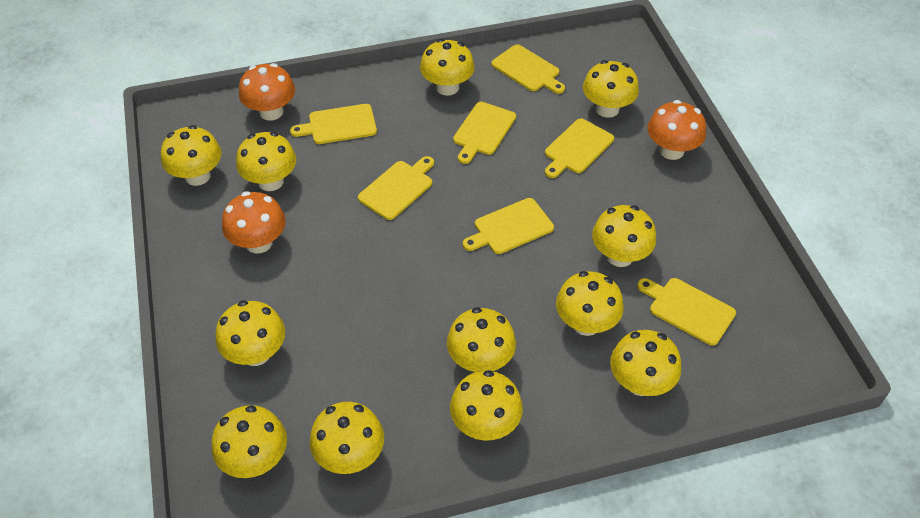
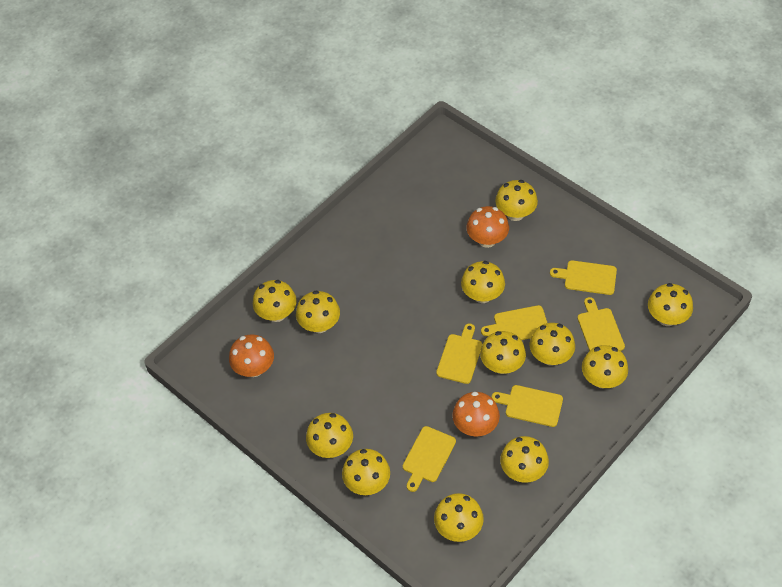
yellow cutting board: [290,104,377,144] [358,156,434,220] [453,102,516,164] [463,198,554,254] [491,44,565,94] [545,118,614,178] [637,278,736,346] = 7 -> [403,426,456,492] [436,323,482,384] [481,305,547,340] [492,385,563,427] [550,260,617,295] [578,297,625,351] = 6

